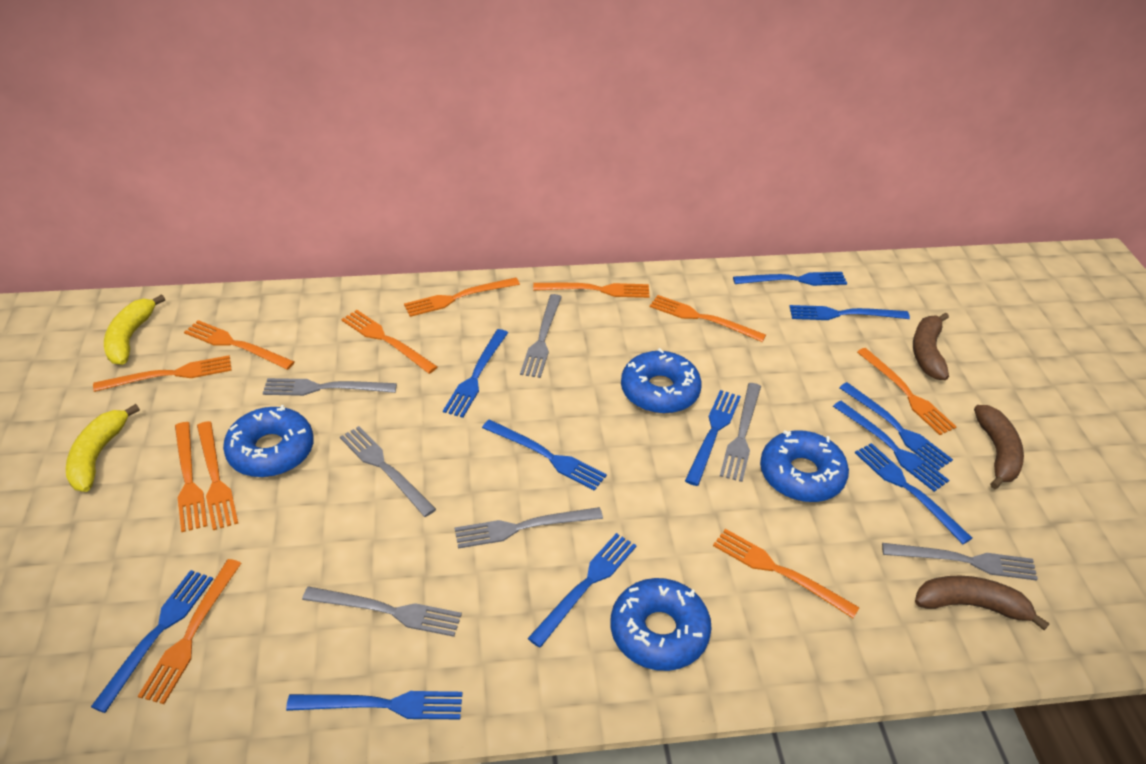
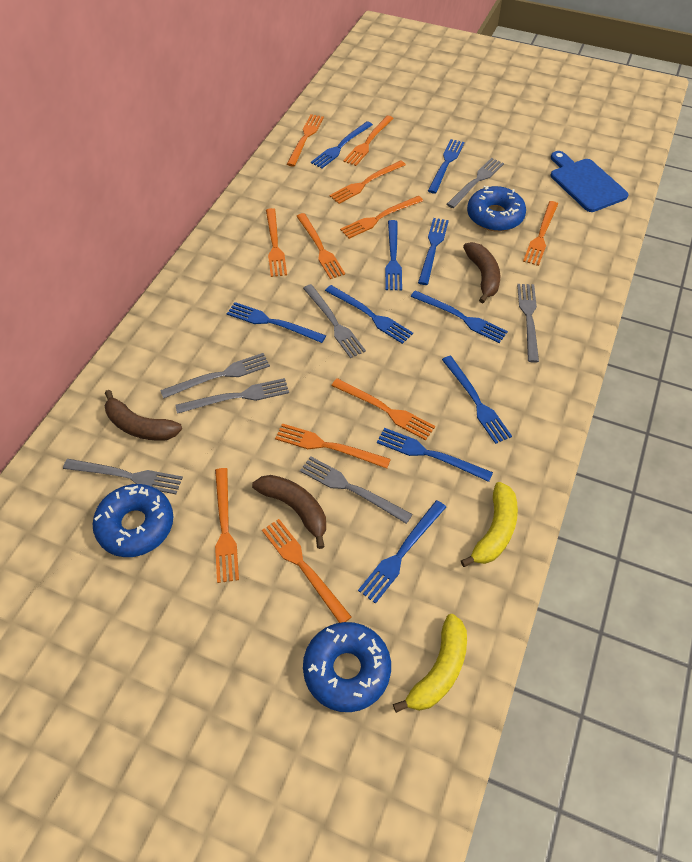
blue cutting board: none = 0 -> [551,151,629,212] = 1
blue donut: [223,405,314,477] [611,578,712,671] [621,348,702,414] [760,430,849,502] = 4 -> [93,484,174,557] [303,622,391,712] [467,186,526,231] = 3
blue fork: [91,570,213,713] [286,691,462,719] [443,329,508,418] [482,420,607,491] [528,533,637,648] [685,390,741,486] [733,272,847,286] [789,305,910,320] [833,401,949,492] [839,382,953,470] [855,443,972,544] = 11 -> [227,302,326,343] [311,121,373,168] [325,285,413,344] [358,500,446,604] [377,428,493,482] [385,220,402,290] [411,290,508,343] [418,218,449,285] [428,139,464,194] [442,356,512,444] = 10

